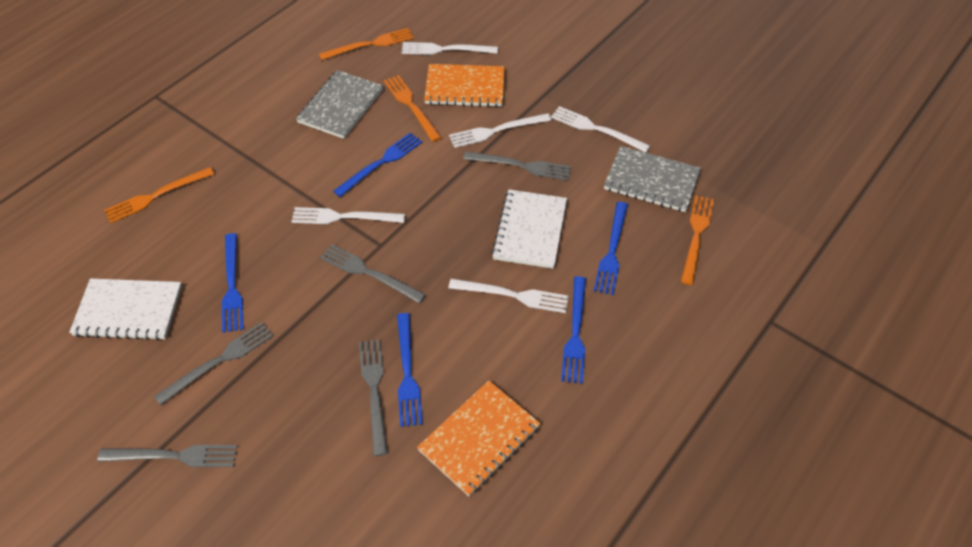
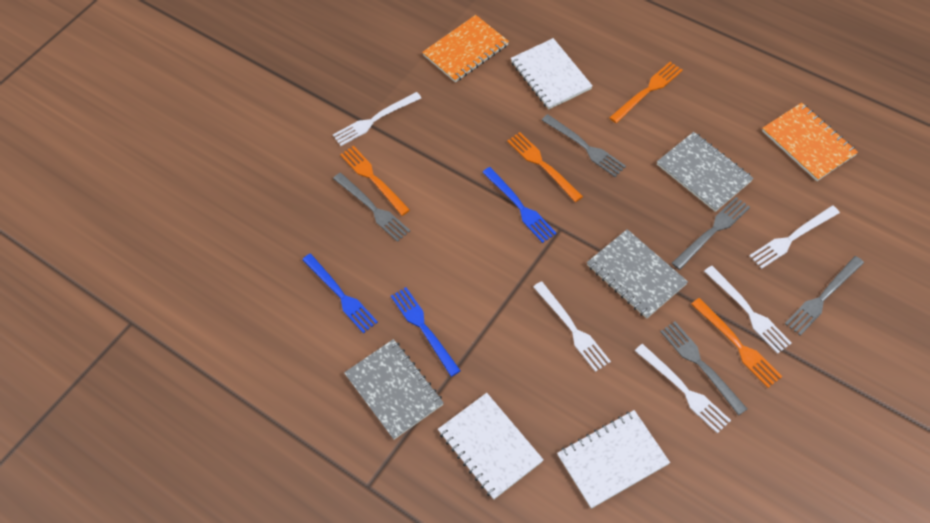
blue fork: [222,233,243,333] [333,133,422,197] [397,313,423,427] [561,276,586,384] [594,202,628,295] = 5 -> [302,254,378,333] [391,287,461,377] [482,167,556,243] = 3
grey notebook: [296,70,383,139] [604,146,701,212] = 2 -> [344,339,444,440] [587,229,688,319] [657,132,753,212] = 3
white notebook: [69,278,182,340] [491,189,567,269] = 2 -> [438,393,544,500] [511,38,593,109] [557,410,670,509] = 3

